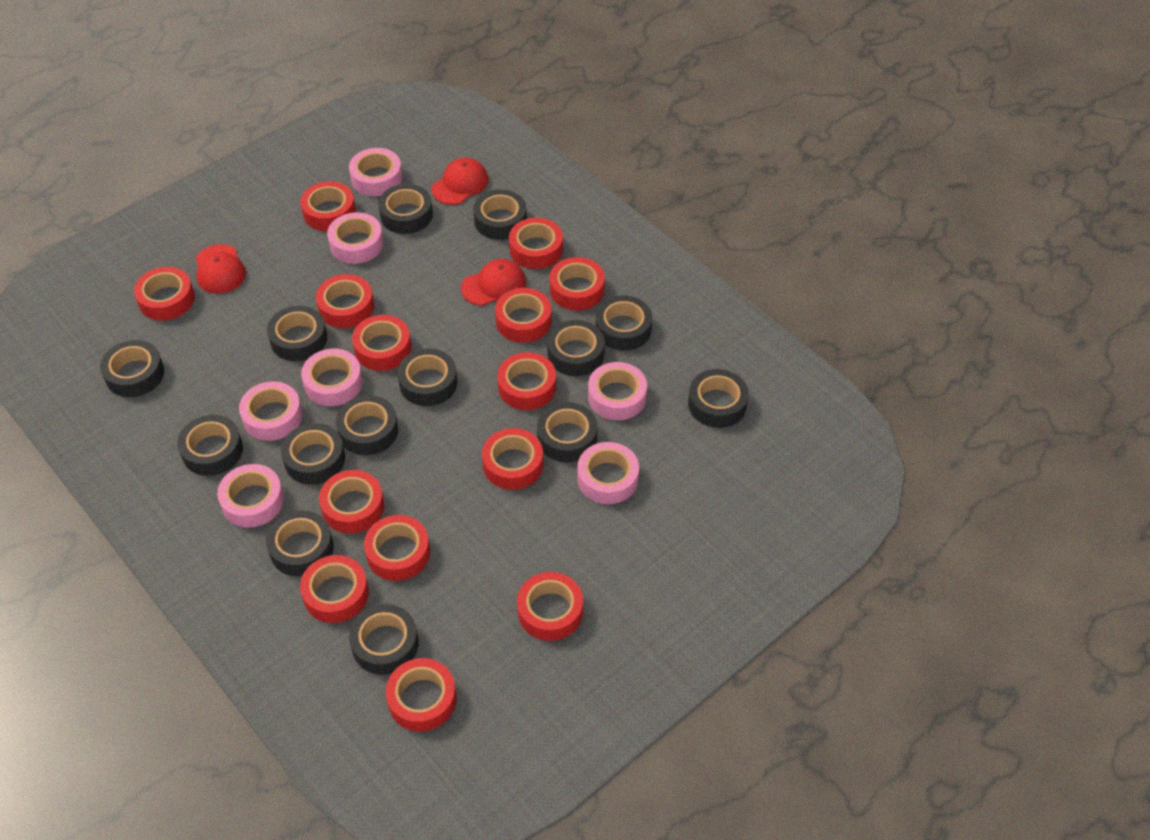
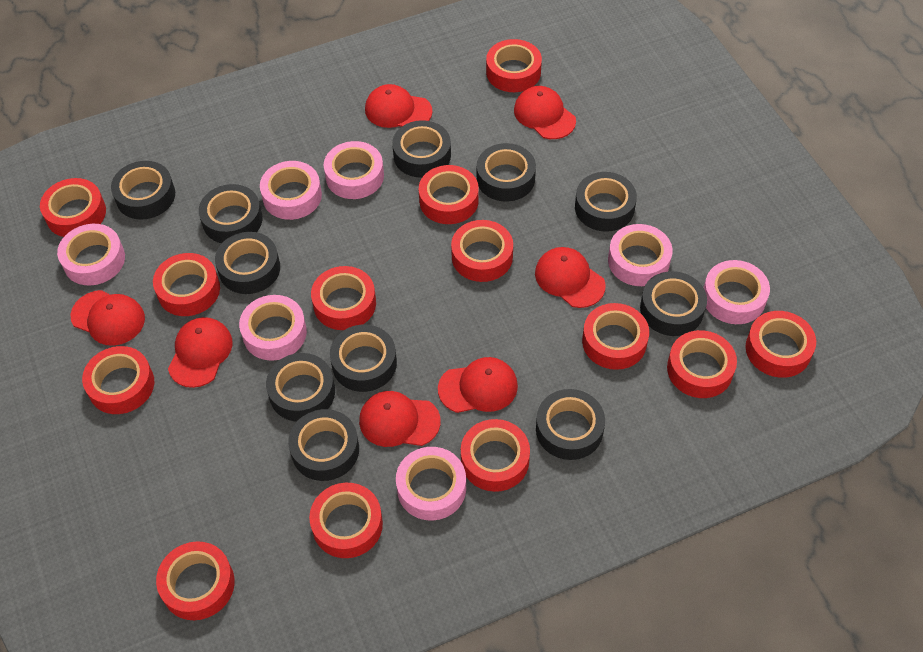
black tape: [100,340,164,397] [177,415,243,476] [266,510,334,576] [267,306,327,361] [281,423,345,485] [336,395,398,455] [349,604,419,675] [378,184,433,234] [397,348,457,406] [473,190,527,240] [537,402,597,462] [547,320,605,376] [596,295,652,351] [688,369,749,428] = 14 -> [111,161,175,220] [199,184,263,243] [215,232,280,294] [266,353,335,422] [288,409,359,481] [330,325,397,392] [392,120,451,178] [477,143,536,202] [536,389,605,460] [575,172,637,232] [640,271,707,336] = 11
red cap: [196,244,246,294] [431,158,488,205] [461,259,526,306] = 3 -> [71,290,145,346] [168,317,233,388] [359,391,441,447] [365,84,433,128] [438,357,518,413] [514,86,576,139] [535,247,606,308] = 7
red tape: [134,267,195,321] [300,181,356,231] [300,555,369,623] [316,274,374,328] [319,470,384,534] [352,315,411,371] [364,515,430,581] [386,658,457,732] [482,428,543,490] [495,288,552,343] [497,352,556,410] [509,218,563,269] [517,572,583,641] [549,257,605,311] = 14 -> [40,178,106,237] [82,346,154,414] [153,253,220,316] [156,541,235,620] [309,483,383,558] [311,266,376,330] [419,165,479,224] [451,220,513,282] [461,419,530,492] [486,39,542,92] [582,303,649,370] [667,330,737,398] [745,311,816,378] = 13

